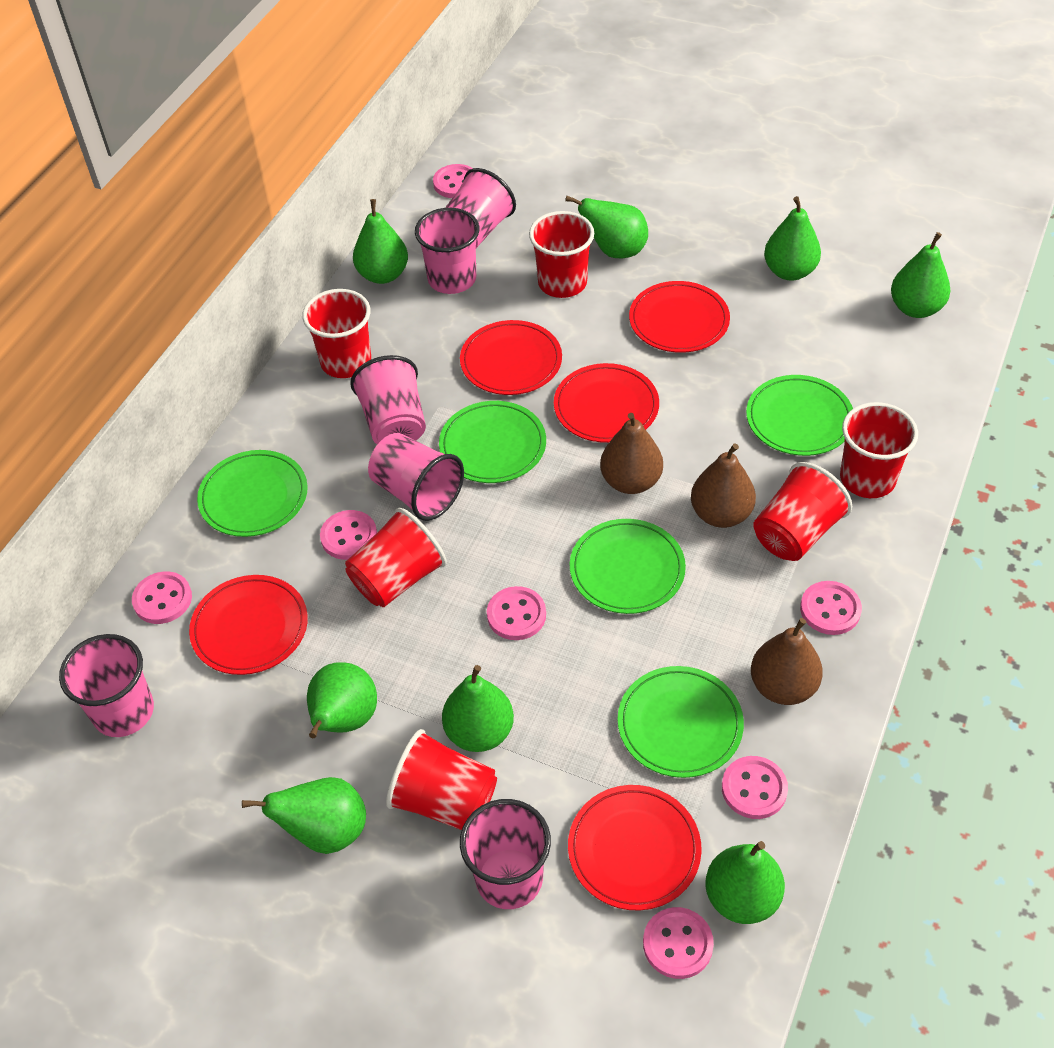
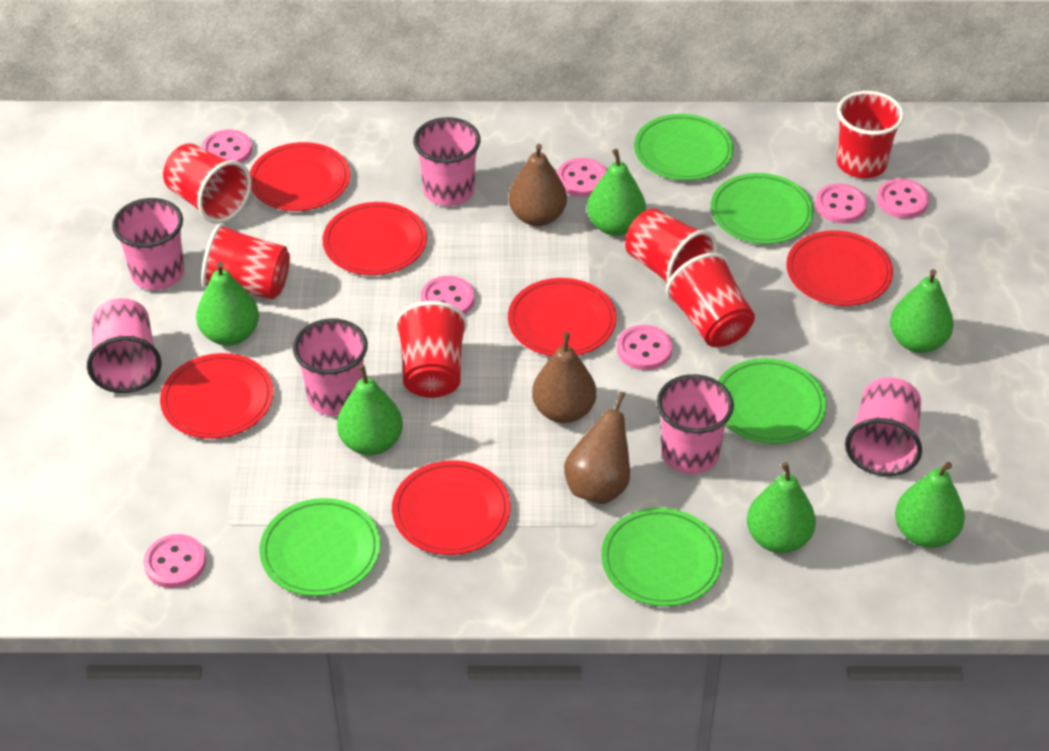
green pear: [242,777,366,854] [307,662,377,738] [353,199,408,284] [442,665,514,752] [565,196,648,258] [705,841,785,924] [764,196,821,281] [891,232,950,318] = 8 -> [196,262,259,346] [337,365,403,455] [587,149,646,236] [747,462,816,553] [890,269,954,353] [895,462,965,548] = 6
red plate: [189,575,308,675] [460,320,562,395] [554,363,659,443] [568,785,702,910] [629,281,730,353] = 5 -> [160,353,274,439] [250,142,350,211] [323,202,427,275] [392,460,510,555] [508,278,616,356] [786,230,893,306] = 6

